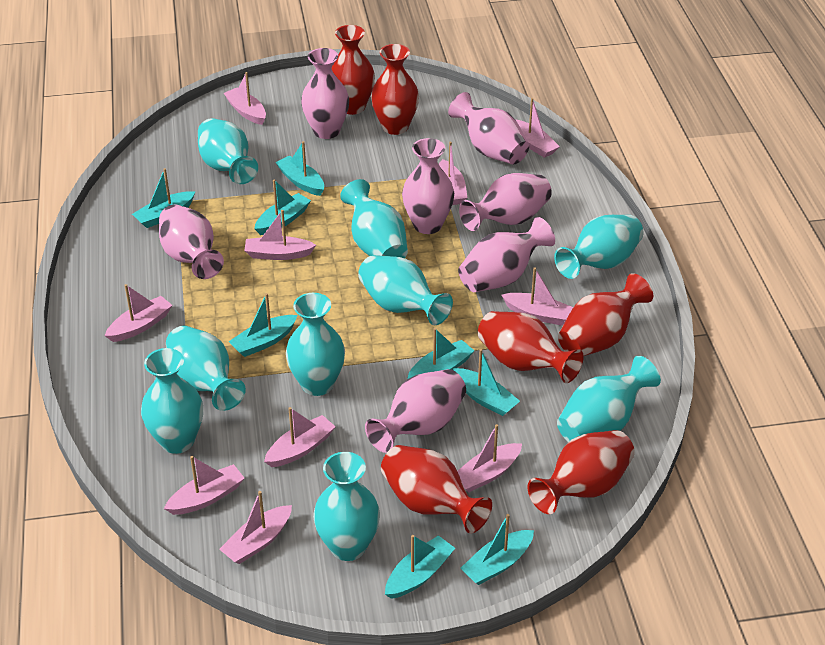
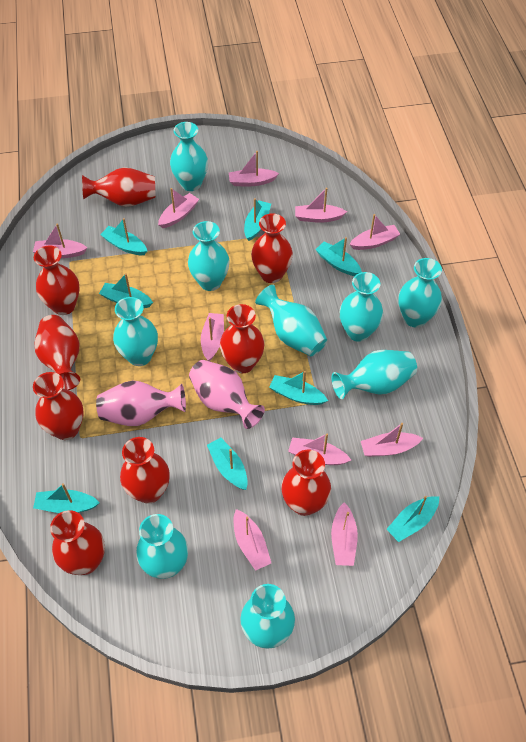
pink vase: [159,204,224,279] [301,48,349,139] [365,369,466,453] [402,138,454,234] [448,92,529,165] [458,217,555,292] [459,173,552,231] = 7 -> [96,380,186,426] [189,360,265,429] = 2
red vase: [332,25,375,115] [371,44,419,135] [381,445,492,533] [478,311,584,383] [528,430,635,514] [558,273,653,356] = 6 -> [33,372,84,440] [34,245,80,315] [35,315,80,390] [50,510,105,575] [82,167,155,207] [120,437,170,504] [220,304,265,373] [251,213,293,283] [281,450,331,516] = 9

